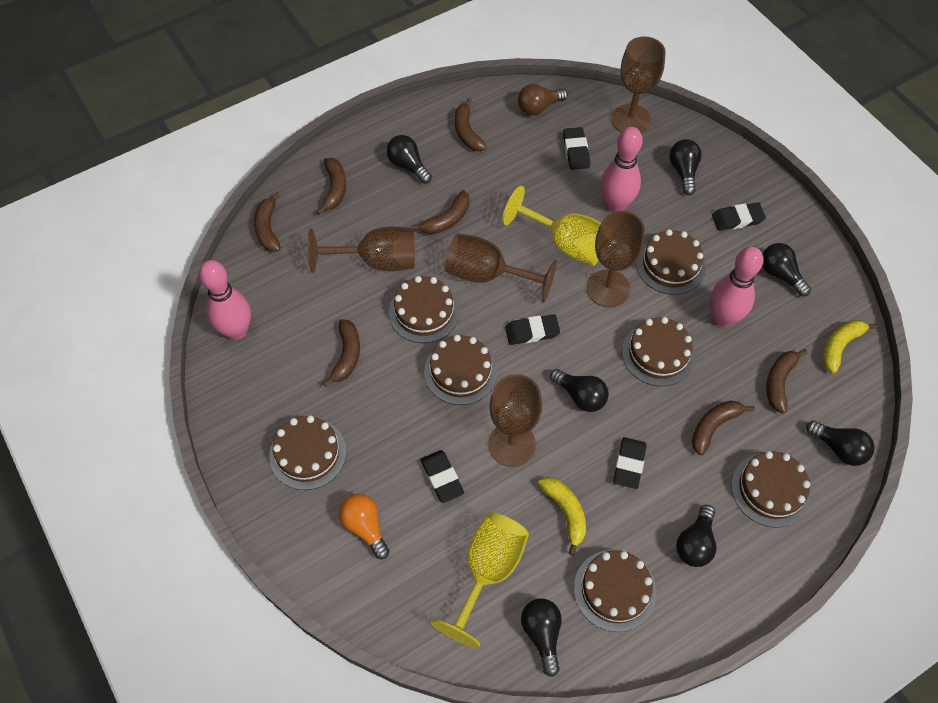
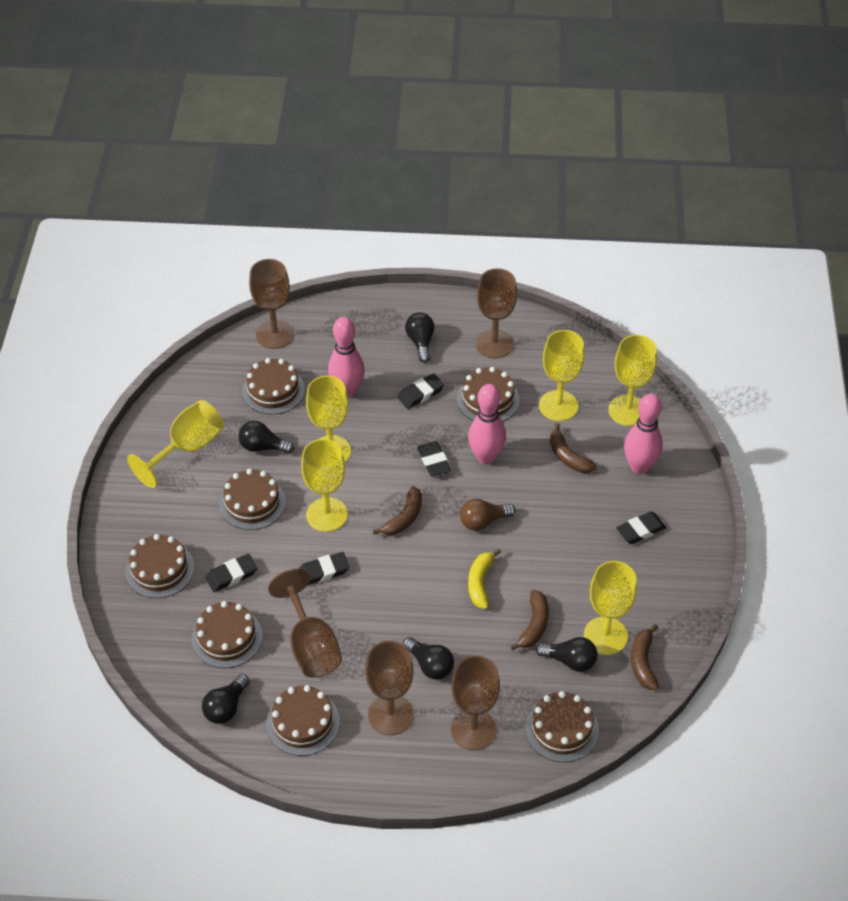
black light bulb: [386,135,432,184] [521,598,562,677] [550,369,609,412] [669,139,702,195] [676,505,716,567] [762,243,811,296] [806,421,874,466] = 7 -> [202,674,250,724] [238,421,294,454] [403,637,454,680] [405,312,434,363] [536,637,598,672] = 5
brown banana: [254,192,281,252] [316,158,346,215] [323,319,360,387] [411,190,470,234] [454,98,487,151] [692,400,755,455] [766,349,808,414] = 7 -> [373,486,422,535] [510,590,549,651] [550,423,597,473] [631,624,659,690] = 4
orange light bulb: [339,494,390,559] = 1 -> none = 0
yellow banana: [538,477,586,556] [822,320,877,373] = 2 -> [468,549,501,609] = 1
yellow goblet: [431,513,529,648] [502,186,601,266] = 2 -> [127,400,224,488] [301,439,348,532] [306,376,351,462] [539,330,585,421] [584,561,637,655] [609,335,657,426] = 6

